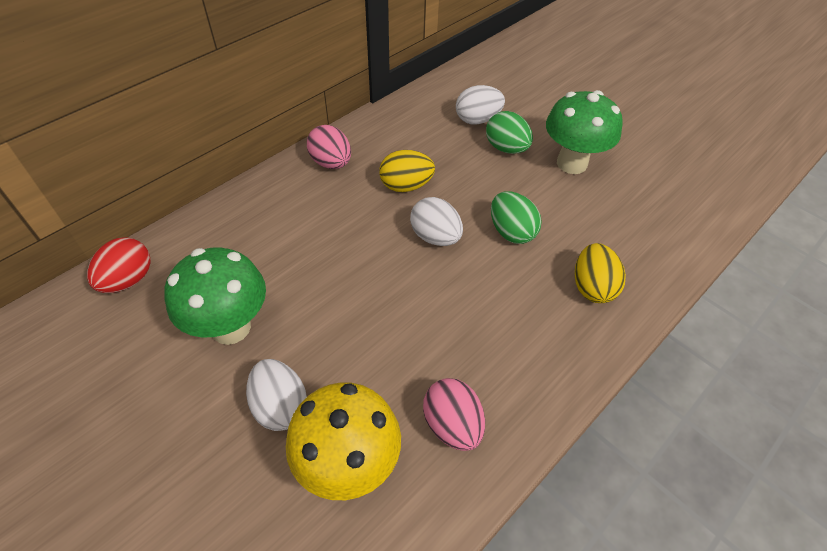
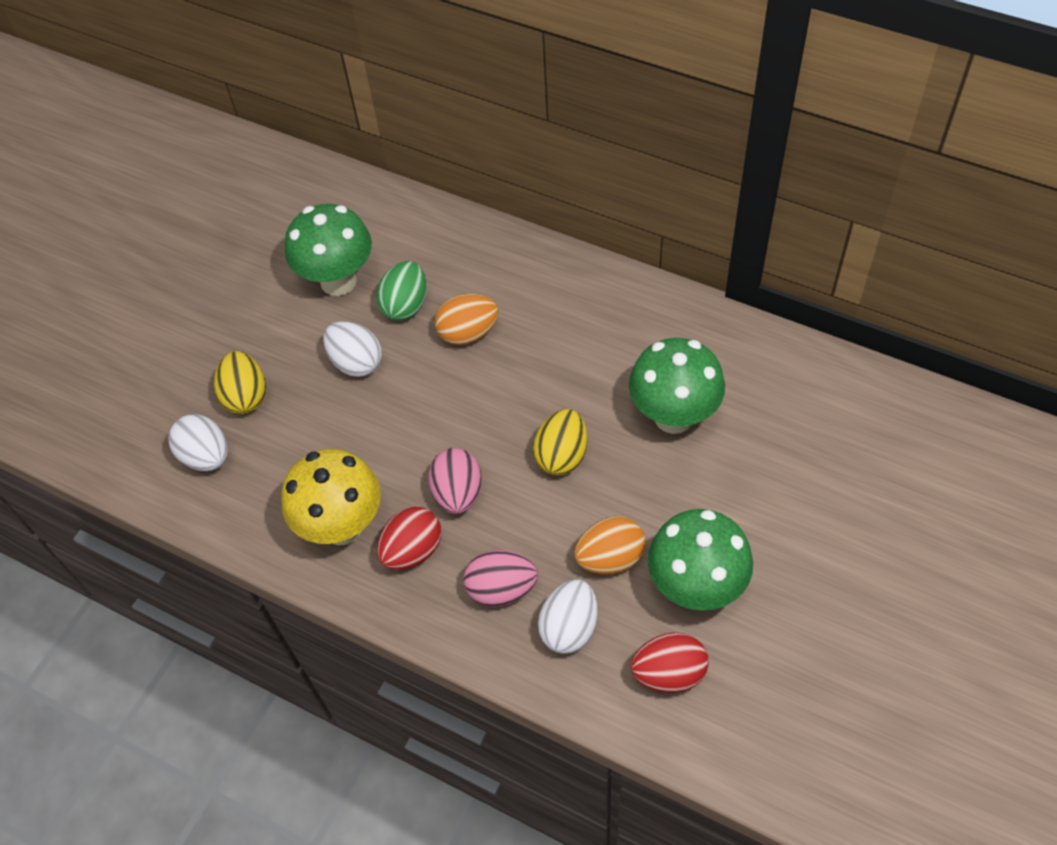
green egg: [486,111,533,154] [491,191,542,244] = 2 -> [376,261,427,321] = 1
green mushroom: [164,248,266,345] [546,90,623,174] = 2 -> [285,204,372,296] [629,338,725,434] [648,509,753,611] = 3
orange egg: none = 0 -> [435,294,499,345] [574,516,645,574] = 2
red egg: [87,237,151,293] = 1 -> [377,506,442,570] [631,632,709,693] = 2

